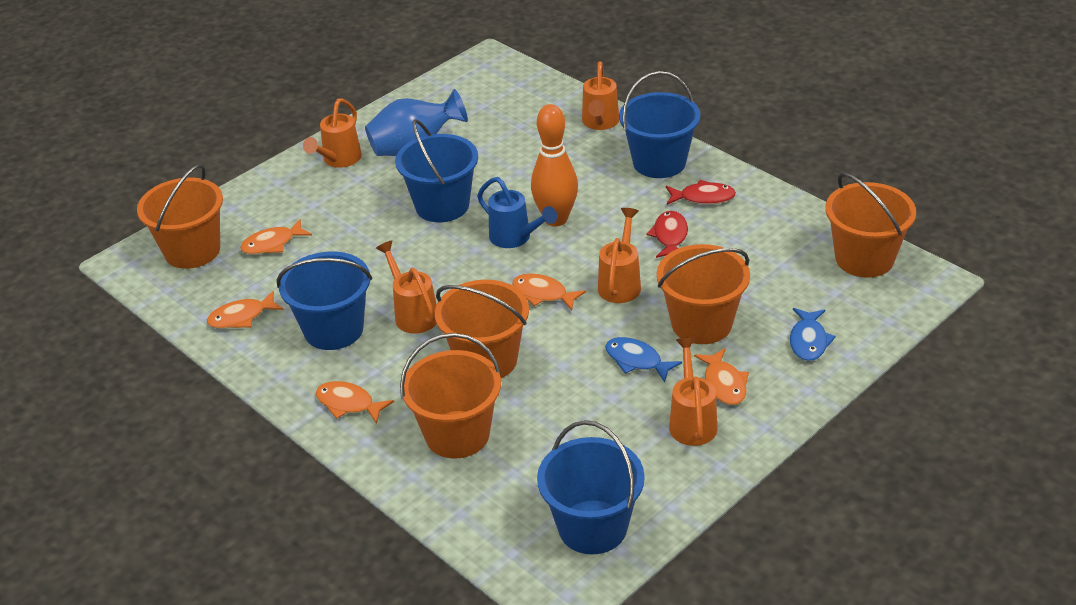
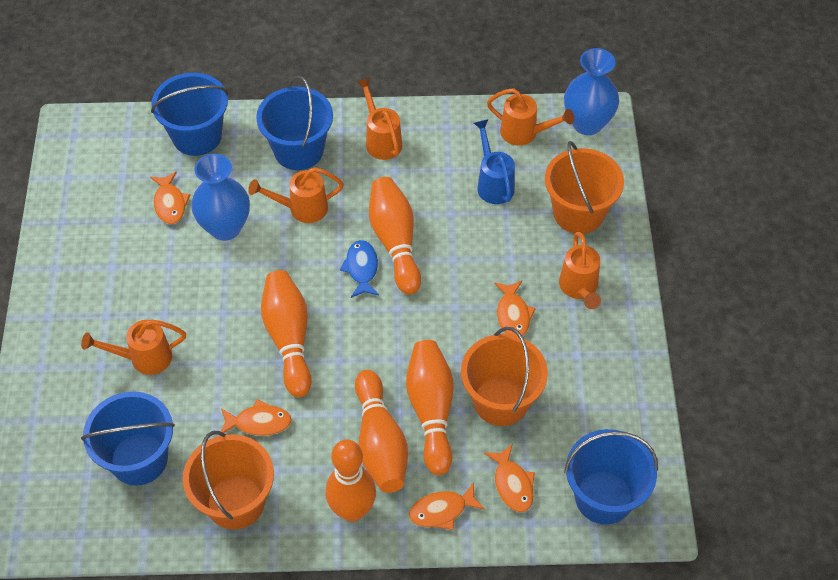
blue fish: [605,337,682,383] [790,308,836,361] = 2 -> [340,240,379,298] = 1
blue vase: [365,89,468,156] = 1 -> [191,154,250,241] [564,48,619,135] = 2
orange bowling pin: [531,104,578,226] = 1 -> [261,270,312,397] [325,439,376,522] [355,370,408,493] [369,177,421,294] [406,340,454,475] = 5
orange bucket: [137,164,223,269] [400,333,501,459] [435,280,529,378] [657,244,750,344] [825,173,916,278] = 5 -> [183,431,274,530] [461,327,548,426] [545,141,624,234] = 3
red fish: [646,211,688,258] [666,180,736,205] = 2 -> none = 0

